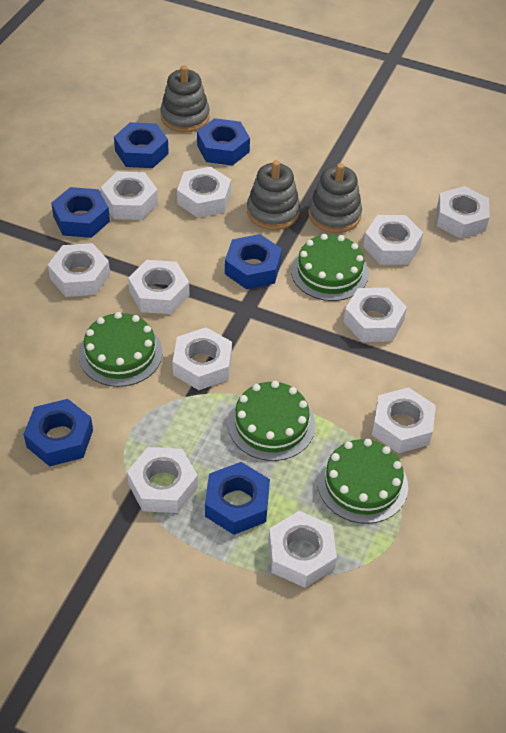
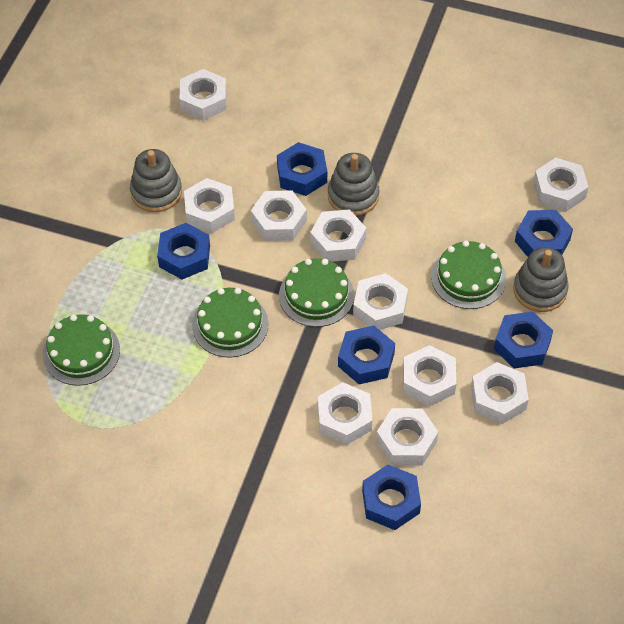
white nut: [48,243,110,297] [101,172,158,220] [127,447,198,513] [128,260,189,314] [173,327,232,390] [177,167,231,218] [269,511,337,588] [344,288,407,342] [363,215,423,265] [372,387,436,453] [437,186,490,239] = 11 -> [180,69,227,120] [184,178,235,233] [251,190,307,241] [310,209,366,262] [318,382,372,445] [353,273,408,330] [376,408,438,465] [403,345,456,406] [471,362,529,424] [533,158,589,212] = 10

